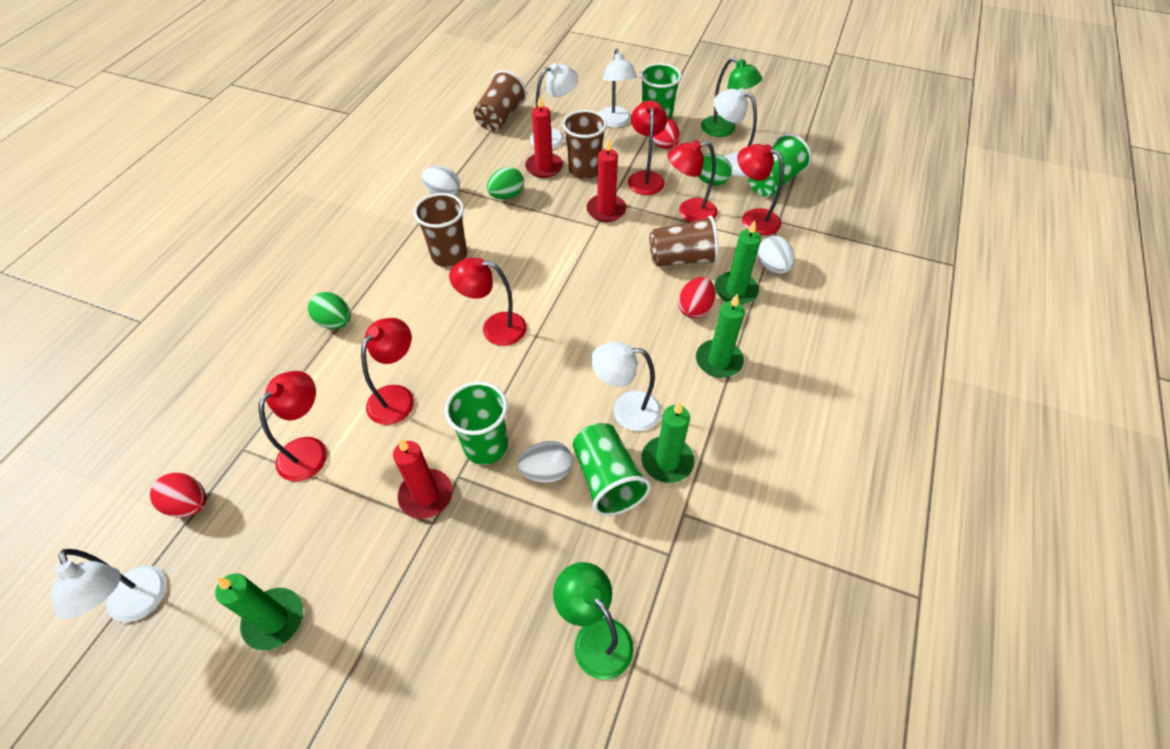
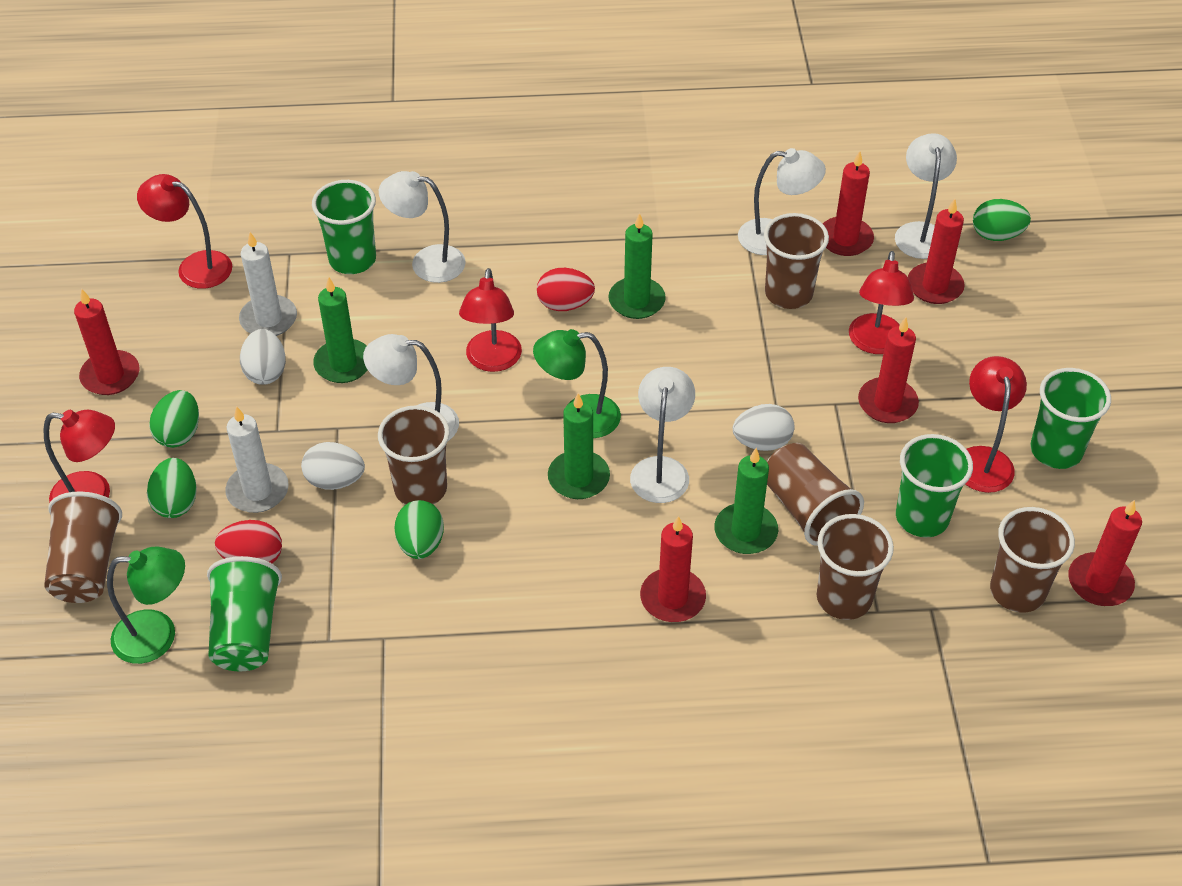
brown cup: [413,193,467,267] [474,70,527,131] [562,110,607,179] [649,216,719,266] = 4 -> [44,492,122,603] [378,405,450,505] [764,213,829,309] [767,443,864,546] [817,514,894,620] [990,507,1075,613] = 6
green egg: [308,292,351,329] [487,167,524,199] [698,154,732,186] = 3 -> [147,458,197,518] [149,390,199,448] [394,500,444,559] [973,199,1031,241] = 4
red candle: [393,439,453,519] [525,96,563,178] [586,138,626,222] = 3 -> [74,289,139,395] [640,516,706,622] [823,151,874,256] [858,317,919,423] [908,199,965,304] [1068,500,1142,606] = 6
red egg: [150,473,206,517] [653,117,680,149] [678,277,715,318] = 3 -> [215,520,282,563] [537,268,595,311] = 2
red lamp: [259,371,327,482] [361,318,414,425] [449,258,527,346] [628,100,667,195] [668,140,718,222] [737,144,784,235] = 6 -> [43,409,115,502] [137,174,232,289] [459,268,522,372] [849,251,914,354] [965,356,1027,493] = 5
white candle: none = 0 -> [225,406,289,513] [239,232,297,336] = 2

